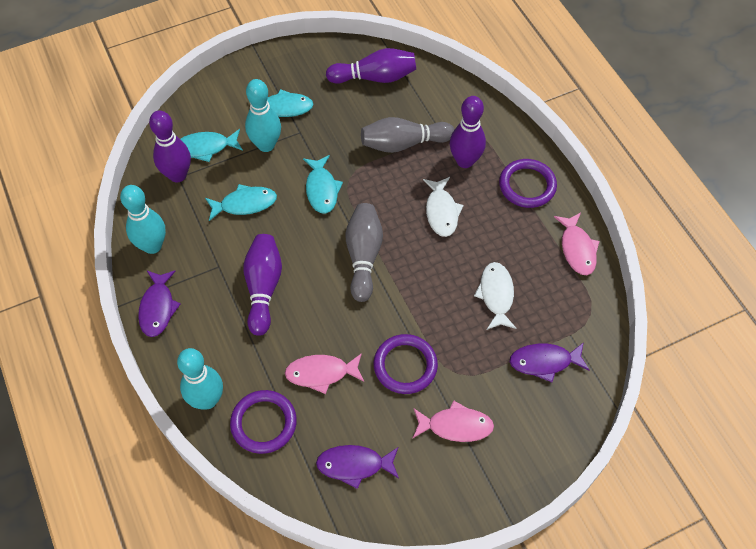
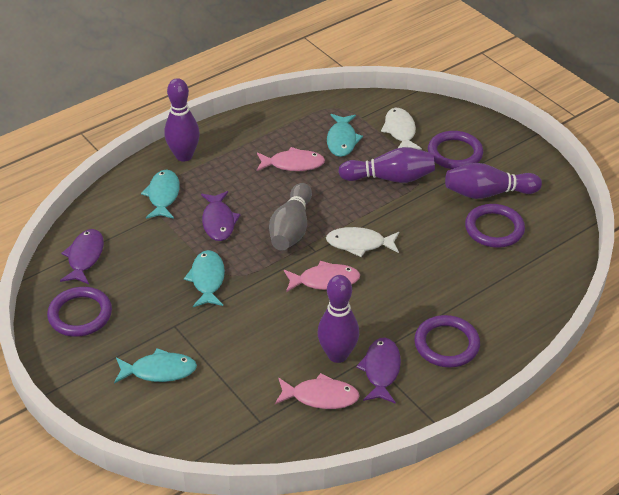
grey bowling pin: [345,203,383,302] [361,117,454,153] = 2 -> [269,183,312,250] = 1
purple ring: [230,390,297,454] [374,334,438,394] [499,159,557,208] = 3 -> [47,287,112,337] [414,315,480,368] [428,131,483,169] [465,204,525,248] = 4
turquoise bowling pin: [120,185,166,254] [177,348,223,409] [245,79,281,152] = 3 -> none = 0

